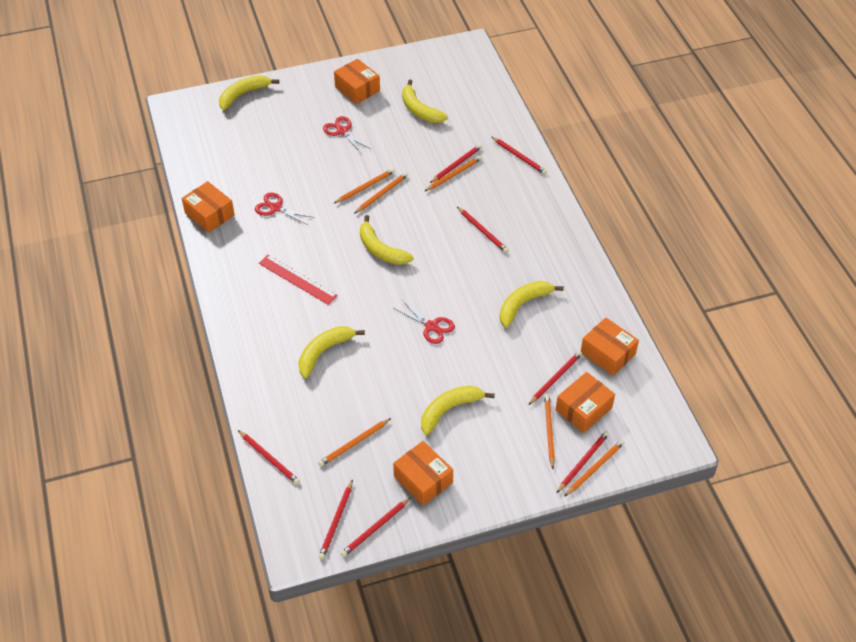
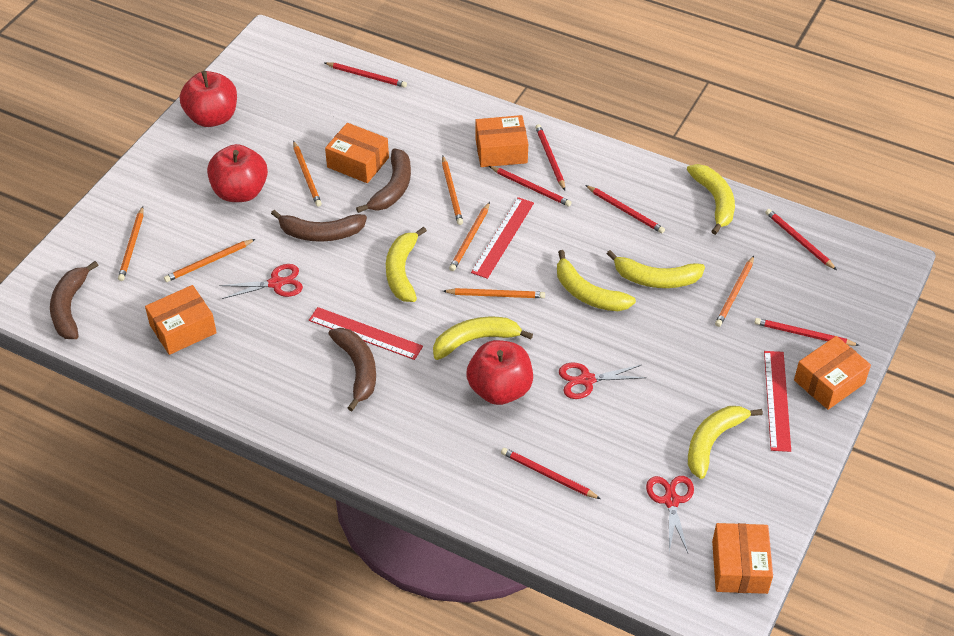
brown banana: none = 0 -> [50,261,98,339] [271,210,367,242] [328,328,376,411] [356,148,411,213] = 4
orange pencil: [318,418,391,467] [333,168,395,204] [354,172,408,214] [425,156,482,191] [544,394,555,469] [564,440,625,497] = 6 -> [118,206,144,281] [164,239,255,282] [293,141,322,207] [442,156,463,225] [443,288,545,298] [449,202,490,271] [715,256,754,327] = 7
red apple: none = 0 -> [180,71,237,127] [207,144,268,202] [466,340,533,405] = 3
red pencil: [238,430,300,484] [318,479,353,559] [341,497,411,557] [430,144,482,183] [457,207,508,253] [492,137,547,174] [528,351,582,405] [557,431,609,493] = 8 -> [325,62,407,88] [489,166,572,207] [501,448,601,499] [535,124,565,190] [585,185,665,234] [754,318,859,346] [765,209,837,270] = 7
red ruler: [259,255,338,305] = 1 -> [309,307,423,360] [471,197,534,279] [764,351,791,452] = 3

